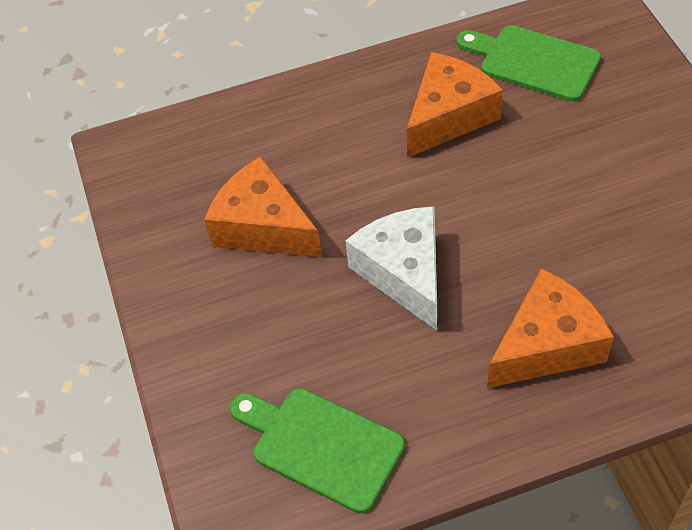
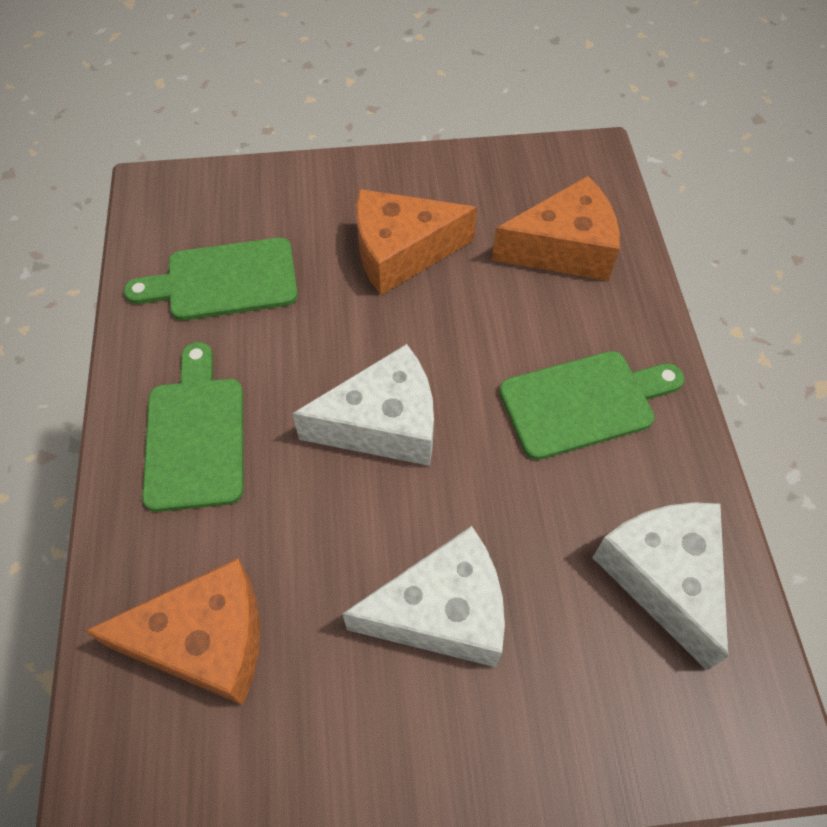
green cutting board: [230,388,405,513] [457,25,601,102] = 2 -> [124,238,298,320] [142,342,244,512] [499,351,684,460] = 3
white cheese: [345,207,437,331] = 1 -> [292,344,434,466] [342,526,505,667] [592,502,728,670] = 3

